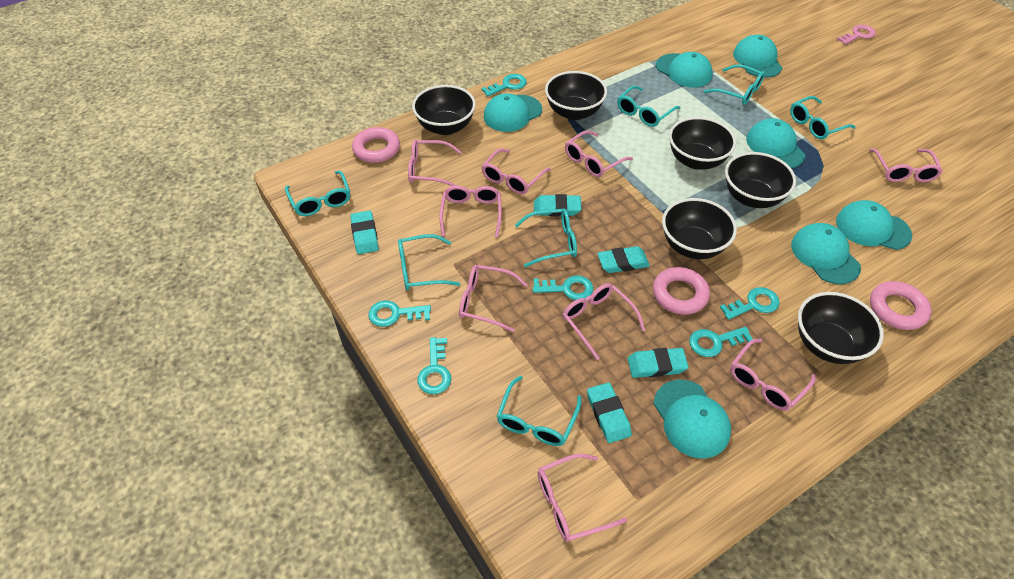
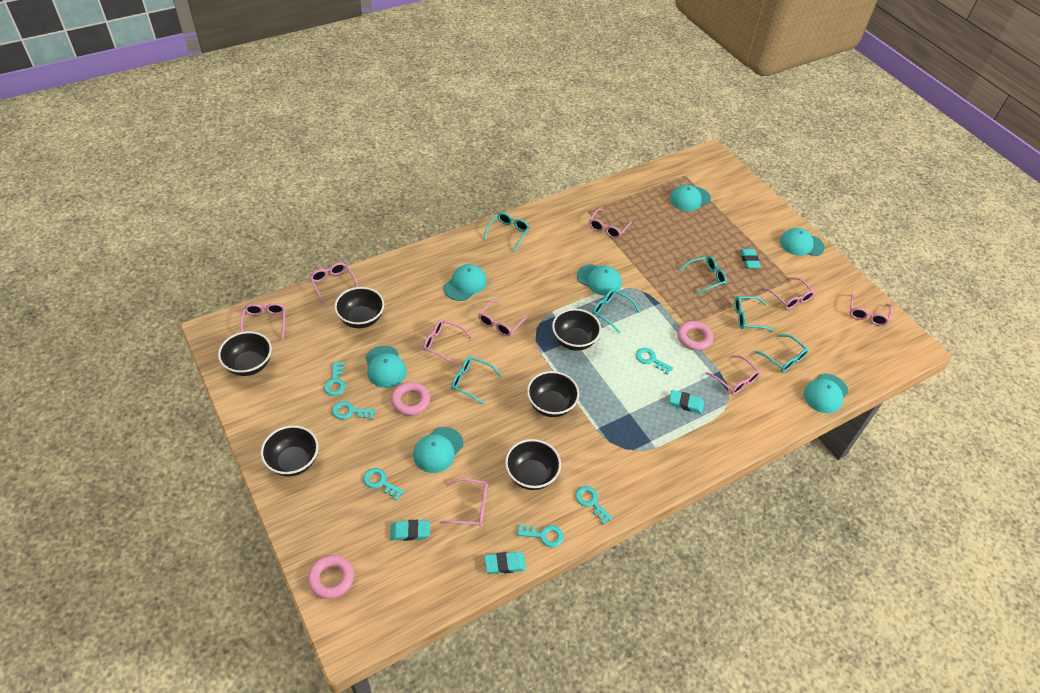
pink key: [837,25,876,45] = 1 -> none = 0
turquoise eraser: [350,210,379,254] [534,194,581,216] [587,382,632,443] [597,246,650,273] [628,348,688,378] = 5 -> [390,520,430,541] [484,552,526,574] [669,390,704,414] [740,249,761,269] = 4
turquoise glasses: [285,171,350,216] [398,234,460,290] [496,376,582,446] [515,209,577,267] [617,85,680,127] [704,64,765,105] [790,96,856,139] = 7 -> [451,356,502,405] [483,212,529,251] [592,289,640,334] [680,256,727,295] [734,296,774,332] [755,334,809,372] = 6

